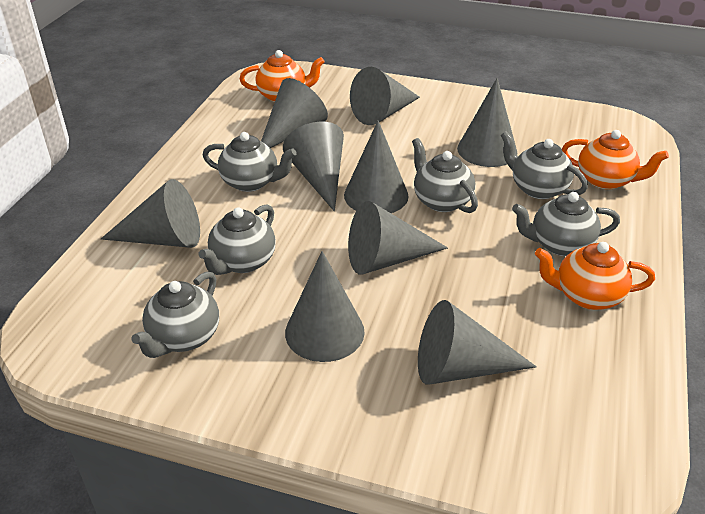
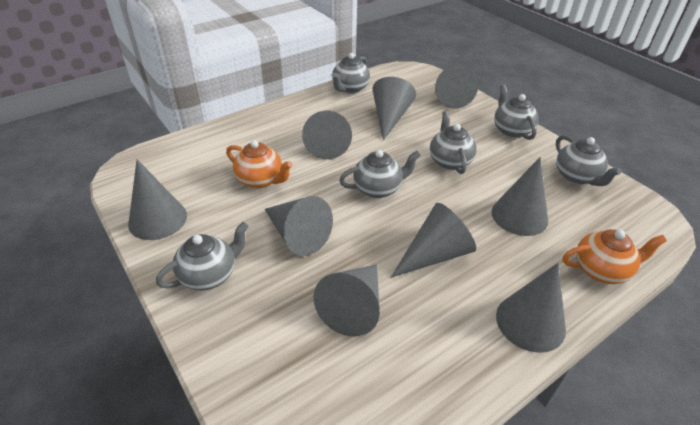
orange teapot: [240,50,325,102] [535,242,655,310] [562,130,669,190] = 3 -> [226,140,293,189] [563,229,667,284] = 2

